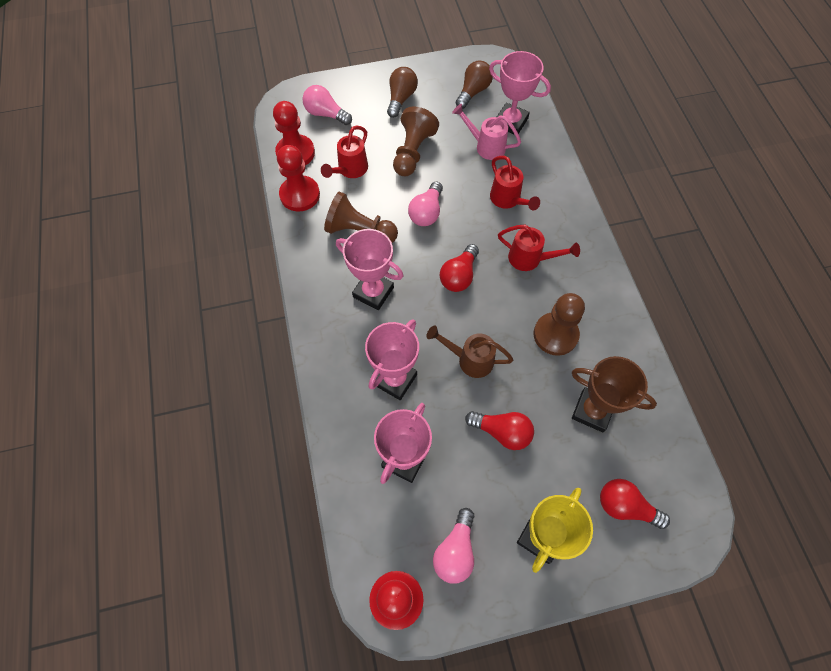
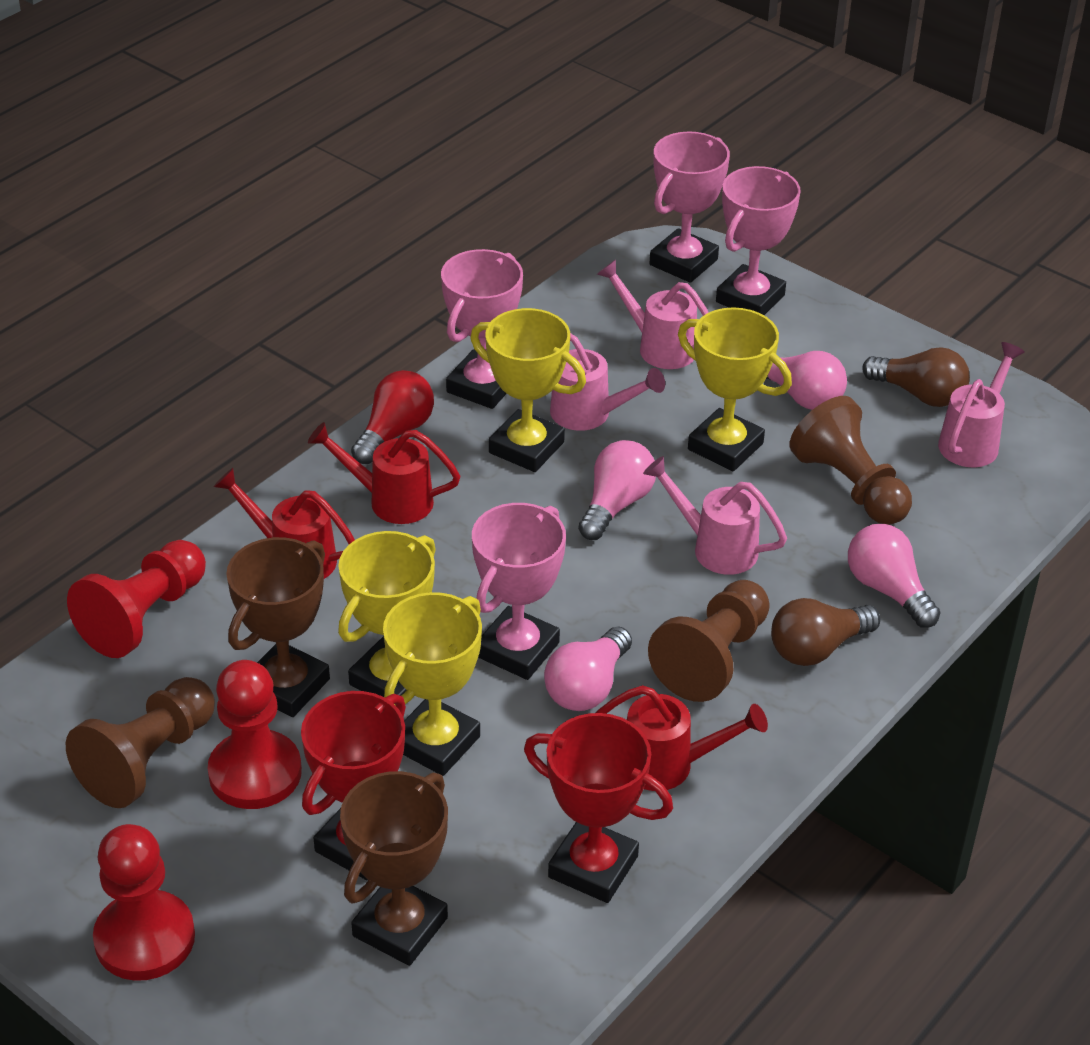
brown trophy: [572,356,657,432] = 1 -> [226,537,330,717] [340,771,448,966] = 2
brown watering can: [426,326,514,378] = 1 -> none = 0
pink light bulb: [303,85,352,125] [408,182,443,226] [433,508,474,584] = 3 -> [544,626,632,711] [578,440,656,540] [766,351,847,410] [848,524,940,628] = 4
pink watering can: [452,104,521,160] = 1 -> [550,333,665,431] [597,260,709,369] [643,456,787,575] [938,342,1025,467] = 4
red light bulb: [440,244,479,292] [465,411,534,450] [600,479,670,529] = 3 -> [351,370,434,464] = 1
red trophy: none = 0 -> [301,691,406,881] [524,713,673,903] = 2
yellow trophy: [517,488,593,573] = 1 -> [338,531,436,697] [383,592,482,776] [470,308,586,472] [678,307,792,471] = 4

